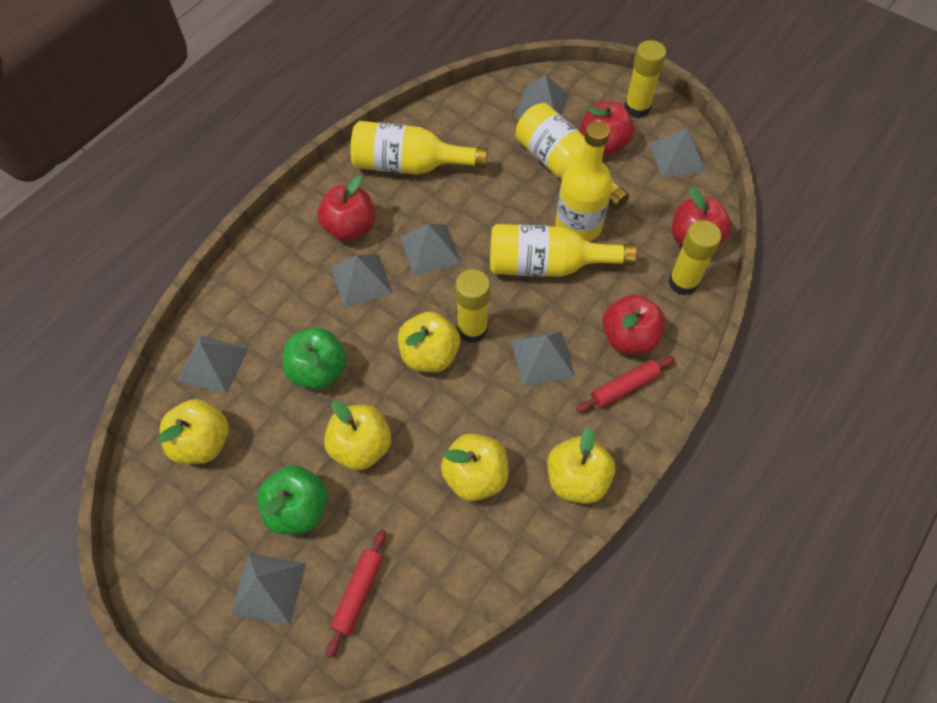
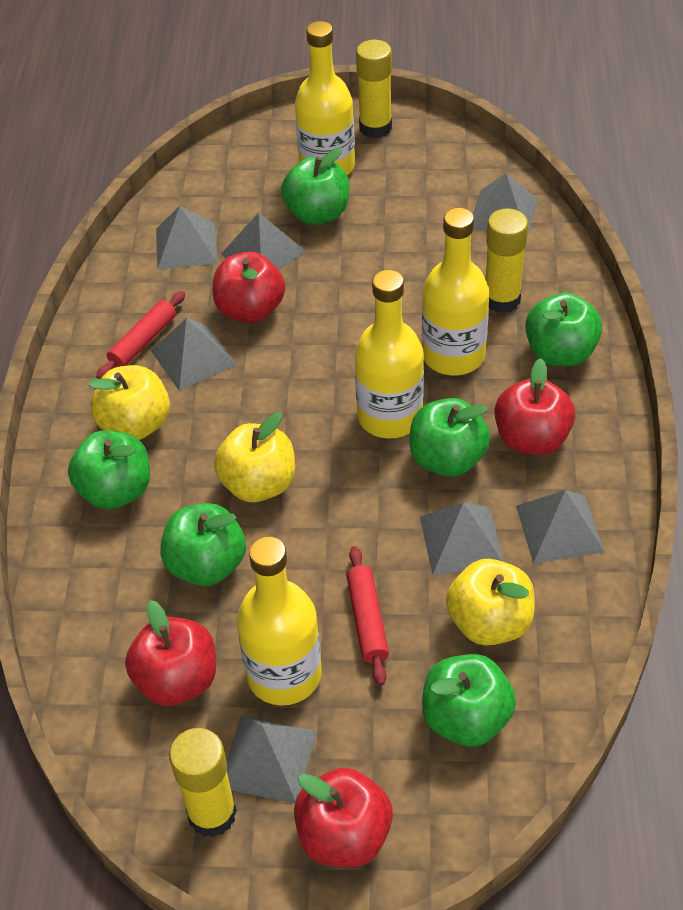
green apple: [257,465,328,535] [283,328,347,390] = 2 -> [68,431,150,509] [160,503,246,586] [281,147,350,225] [409,398,490,477] [422,654,516,747] [525,293,602,367] = 6
yellow apple: [158,399,229,464] [324,400,391,470] [398,312,460,372] [441,434,509,501] [547,427,615,504] = 5 -> [88,365,170,440] [214,412,295,502] [446,559,535,646] = 3

